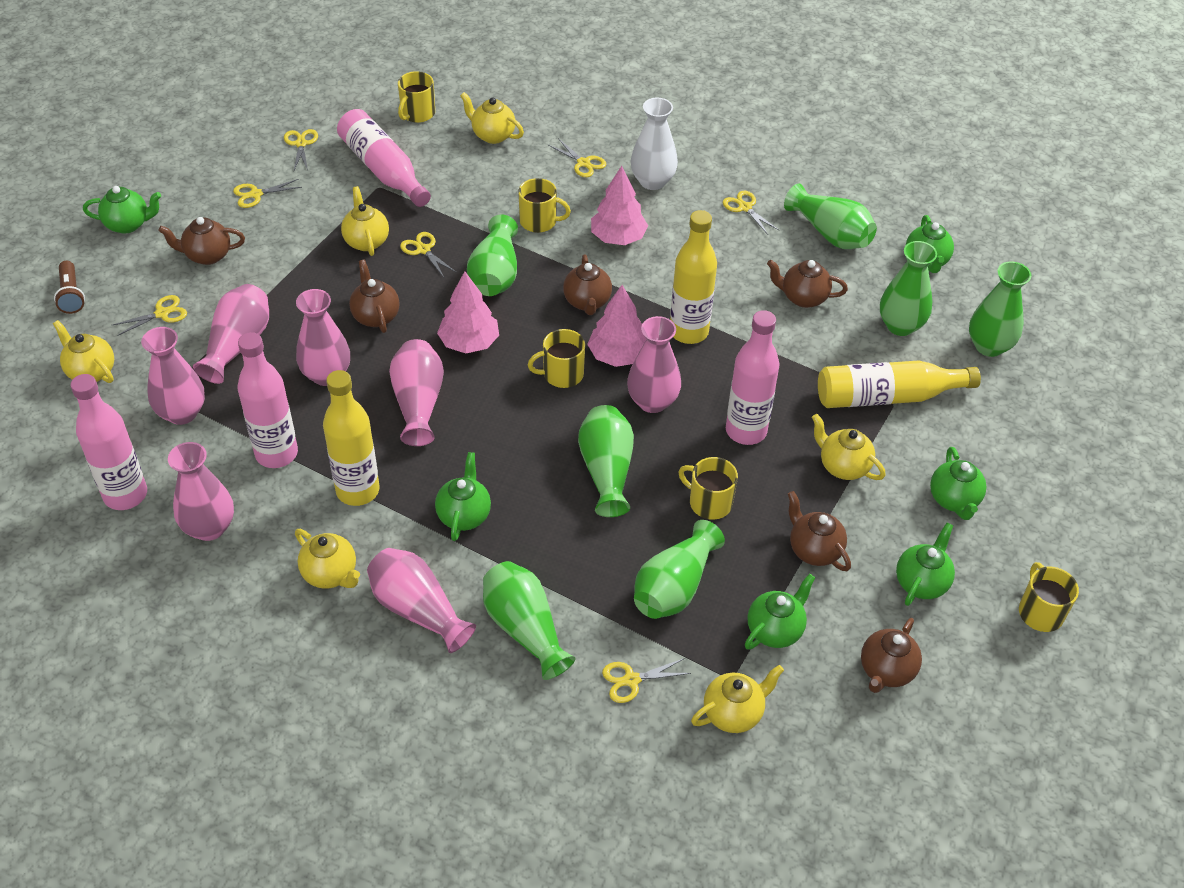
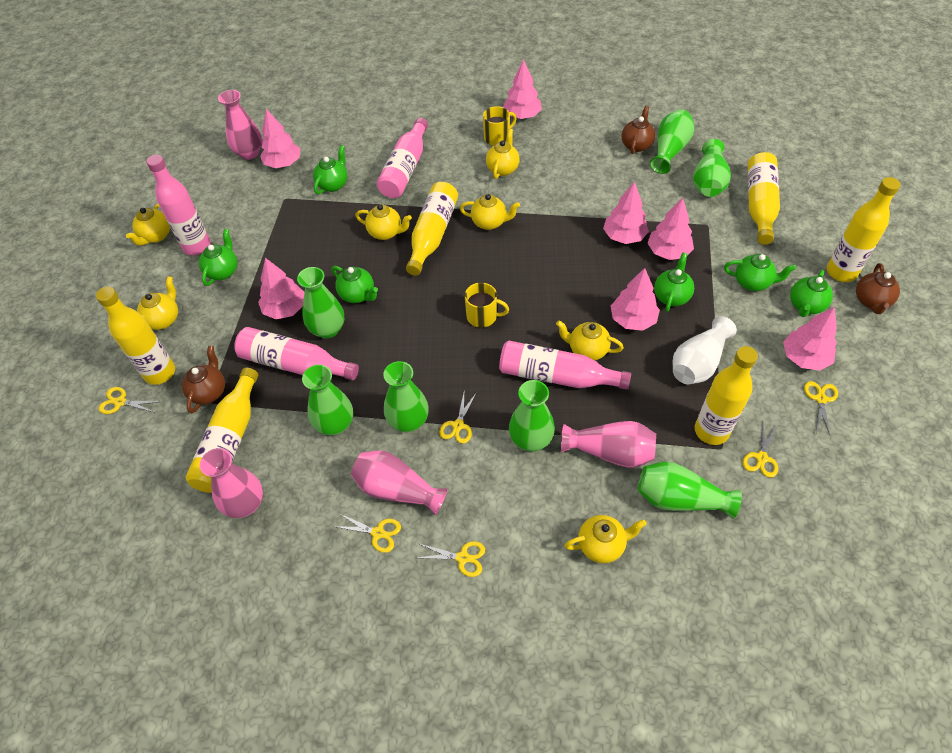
brown flashlight: [54,261,85,314] = 1 -> none = 0
brown teapot: [158,217,245,265] [349,260,400,333] [563,254,612,315] [767,260,848,308] [788,491,851,571] [861,618,922,693] = 6 -> [181,346,225,413] [621,106,655,154] [856,263,900,314] = 3
pink tree: [437,271,499,353] [587,285,647,367] [591,166,648,245] = 3 -> [258,258,304,319] [260,109,300,168] [503,59,542,119] [603,182,649,244] [611,268,660,331] [647,198,694,260] [783,307,837,371] = 7
pink vase: [141,327,205,425] [168,442,234,541] [193,284,269,384] [296,289,350,386] [367,548,476,653] [389,339,444,446] [627,316,681,413] = 7 -> [200,448,263,518] [218,90,262,160] [351,451,448,516] [561,421,656,468] = 4
yellow bottle: [323,370,380,506] [670,210,717,344] [818,361,981,408] = 3 -> [96,287,175,385] [185,368,258,493] [406,182,458,276] [695,346,758,445] [748,152,780,245] [827,177,901,282] = 6
yellow mug: [398,71,435,123] [518,178,571,233] [528,329,585,388] [679,457,738,520] [1019,562,1079,632] = 5 -> [464,283,509,328] [483,106,517,146] = 2
yellow scissors: [113,295,187,336] [233,179,302,208] [284,129,318,170] [400,232,457,277] [548,138,606,177] [602,658,691,703] [723,191,779,235] = 7 -> [99,387,157,414] [333,514,401,553] [418,541,485,577] [439,392,477,444] [743,423,778,478] [804,381,838,435] = 6
yellow teapot: [53,320,114,383] [295,529,360,589] [341,186,389,256] [460,92,524,144] [691,665,784,733] [812,414,886,480] = 6 -> [126,204,170,246] [137,276,178,330] [356,204,412,240] [460,194,520,230] [486,129,520,179] [556,321,623,360] [564,515,647,563] = 7

